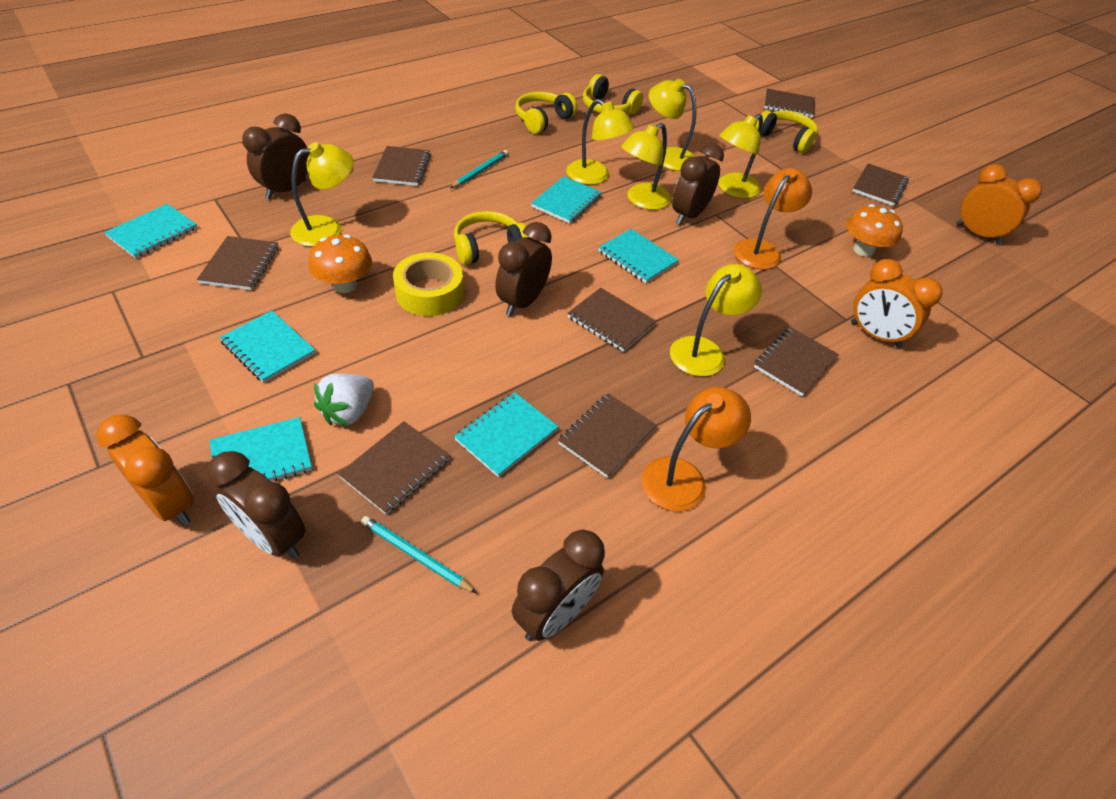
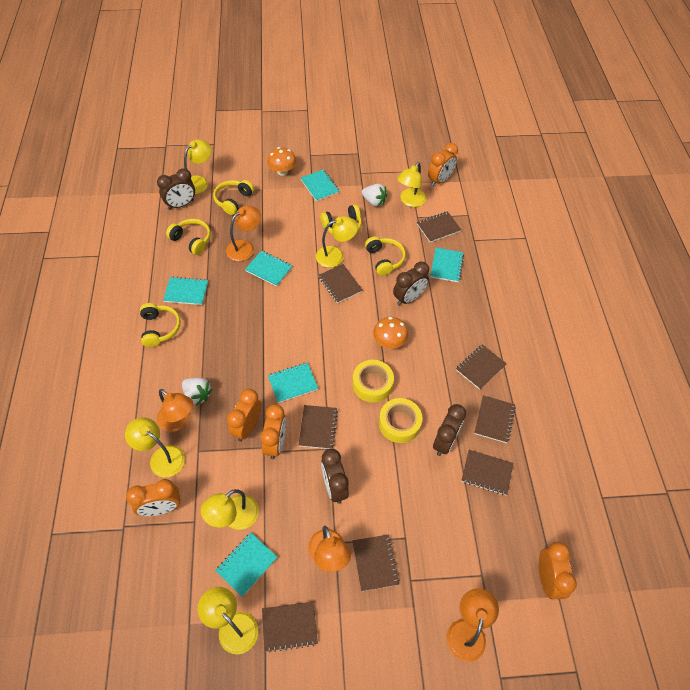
brown clock: [207,451,306,559] [242,113,309,199] [495,222,552,316] [512,530,605,641] [672,143,724,225] = 5 -> [157,168,195,210] [321,449,349,504] [393,262,429,306] [433,404,466,456] = 4
orange clock: [97,415,194,526] [851,259,942,348] [956,164,1042,244] = 3 -> [126,479,180,516] [227,389,262,442] [261,404,286,459] [428,143,458,187] [539,542,577,599] = 5
orange lamp: [641,387,751,511] [734,168,812,270] = 2 -> [157,389,193,432] [226,206,261,261] [308,526,351,572] [447,588,499,662] = 4
turquoise pencil: [361,516,477,593] [450,150,508,188] = 2 -> none = 0
white strawberry: [314,374,374,426] = 1 -> [182,378,213,406] [362,184,387,207] = 2
yellow headphones: [454,211,529,265] [515,92,577,134] [583,74,643,114] [756,110,818,153] = 4 -> [140,303,181,347] [166,219,211,255] [213,180,254,215] [320,204,362,235] [365,237,406,276] = 5
yellow tape: [393,252,464,316] = 1 -> [352,360,394,403] [379,398,422,443] = 2

